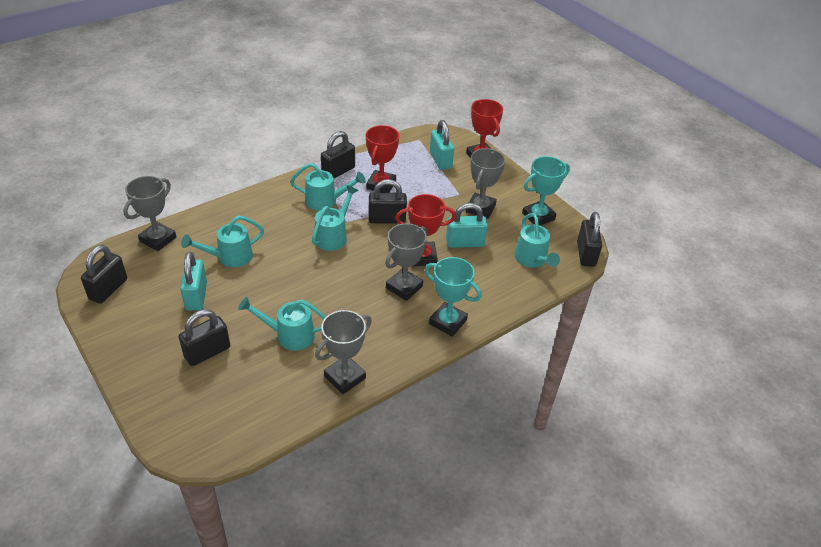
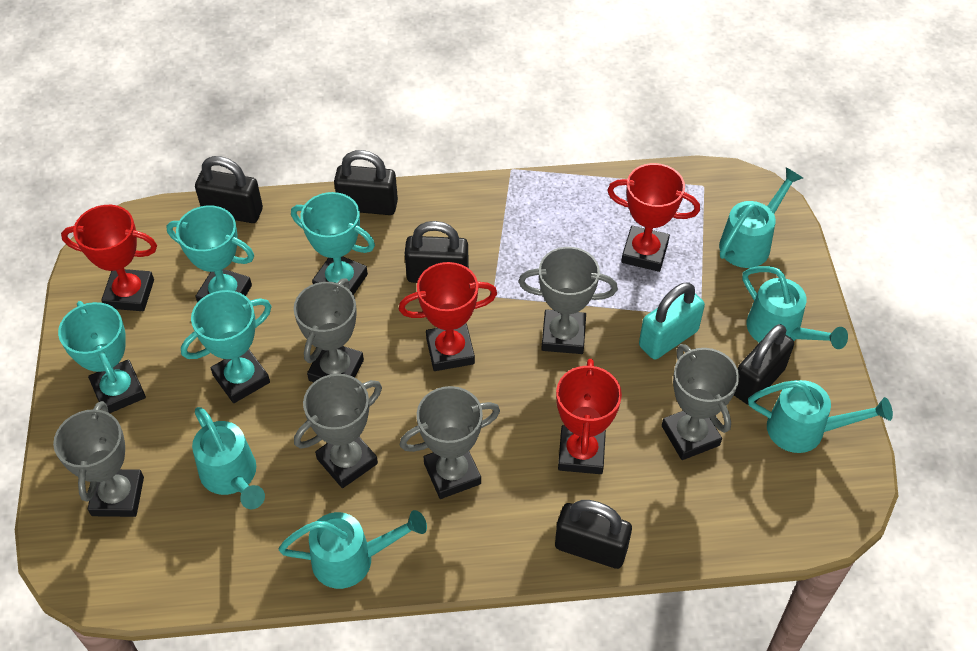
grey trophy: [123,176,176,251] [315,310,372,394] [385,223,427,301] [466,148,505,219] = 4 -> [53,401,144,517] [294,278,364,382] [294,374,382,488] [400,386,500,499] [518,247,618,354] [662,344,739,460] = 6
red trophy: [366,125,399,193] [395,194,456,266] [466,99,503,158] = 3 -> [61,205,157,311] [399,262,497,371] [556,359,622,474] [607,163,700,272] = 4
turquoise padlock: [180,251,207,311] [430,120,454,170] [446,203,488,248] = 3 -> [639,282,705,360] = 1
turquoise trophy: [425,257,482,337] [522,156,570,226] = 2 -> [58,301,146,413] [166,206,254,303] [181,290,271,403] [291,192,375,295] = 4

